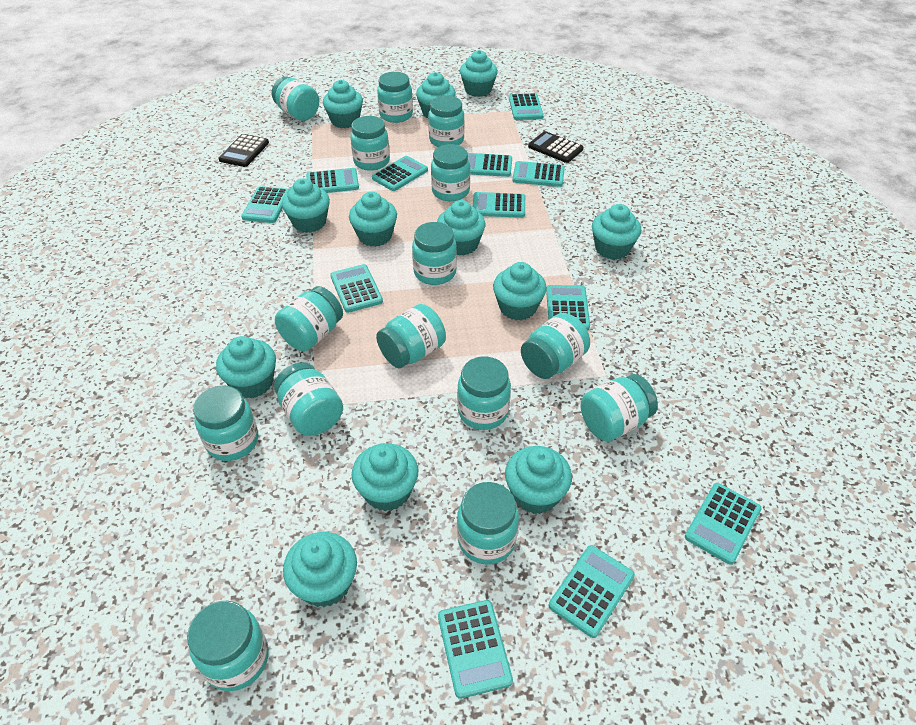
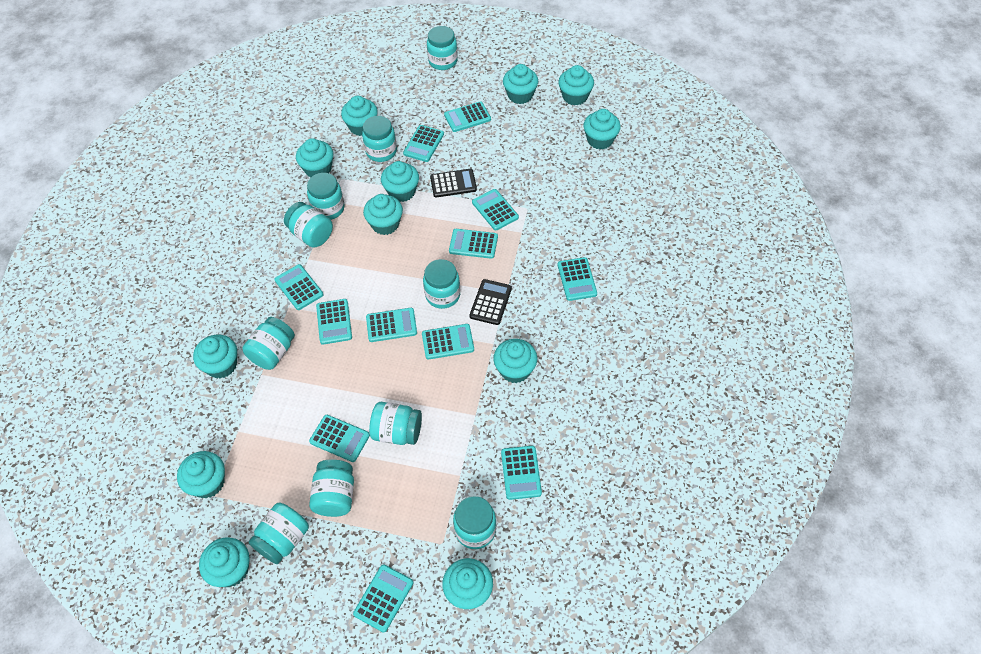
turquoise jar: [187,601,269,691] [193,385,258,461] [272,76,319,121] [274,362,343,436] [275,286,343,351] [350,116,390,171] [376,304,446,368] [377,72,413,123] [412,222,457,285] [428,95,465,147] [431,144,470,201] [457,357,511,430] [457,482,519,564] [521,313,590,379] [581,374,658,441] = 15 -> [242,317,295,370] [249,503,309,564] [284,202,333,248] [307,173,345,220] [309,459,354,517] [362,116,397,162] [369,402,422,445] [423,259,460,309] [427,26,458,70] [453,496,496,549] = 10

